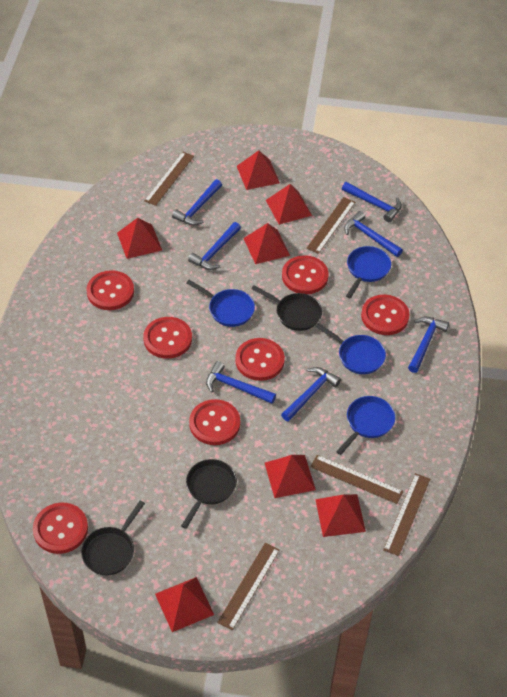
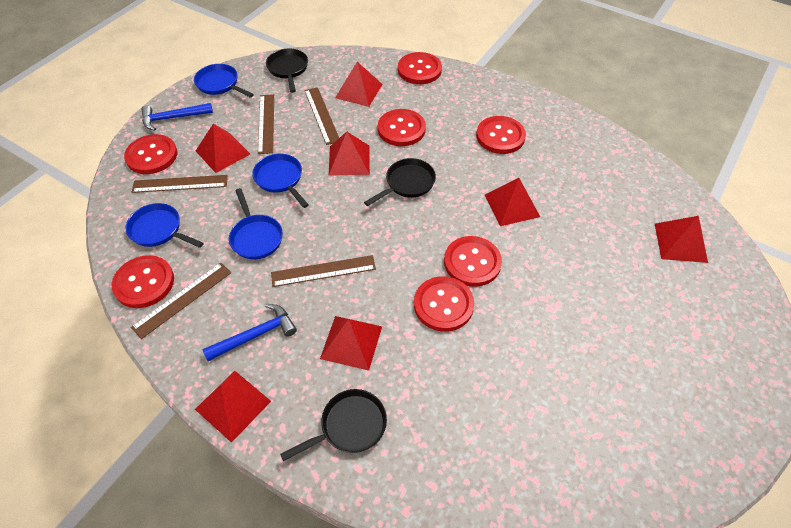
blue hammer: [172,179,222,225] [188,222,241,270] [206,361,276,404] [281,367,341,422] [342,182,402,222] [344,211,403,257] [408,317,449,373] = 7 -> [141,103,213,131] [202,304,297,361] = 2

